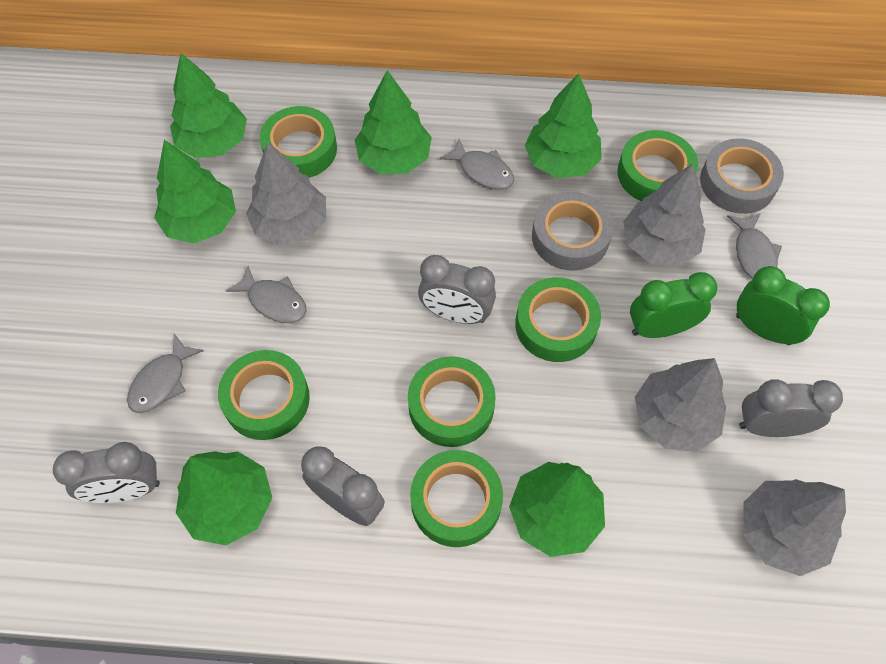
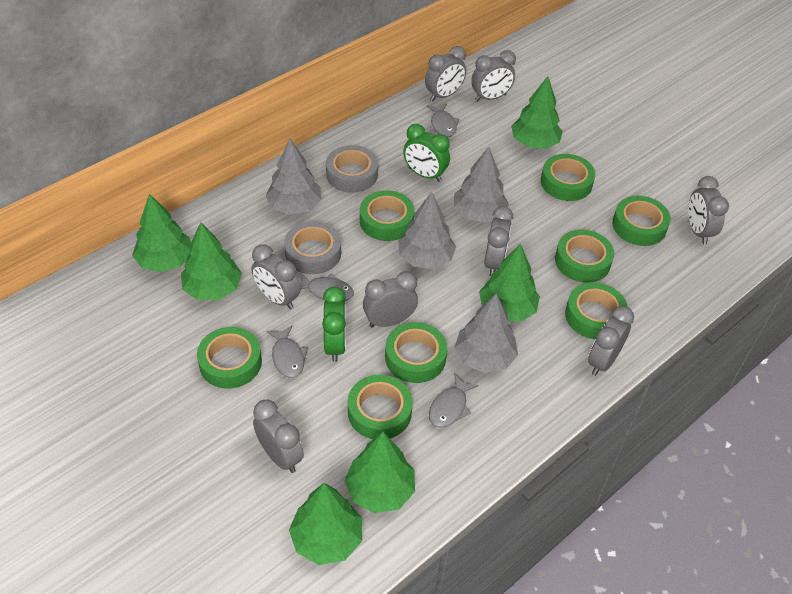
green tape: [218,350,310,440] [260,106,337,178] [408,356,496,447] [410,450,503,547] [515,277,601,362] [617,130,698,201] = 6 -> [197,327,262,389] [348,375,413,439] [360,190,415,241] [385,322,447,383] [541,154,595,201] [555,230,614,283] [565,282,628,339] [612,196,671,246] = 8
grey clock: [53,442,160,503] [301,446,385,526] [418,255,496,324] [739,379,843,437] = 4 -> [251,244,300,310] [253,400,304,473] [363,271,418,328] [425,46,466,101] [472,50,516,102] [484,206,513,276] [588,306,634,376] [688,176,729,244] = 8

